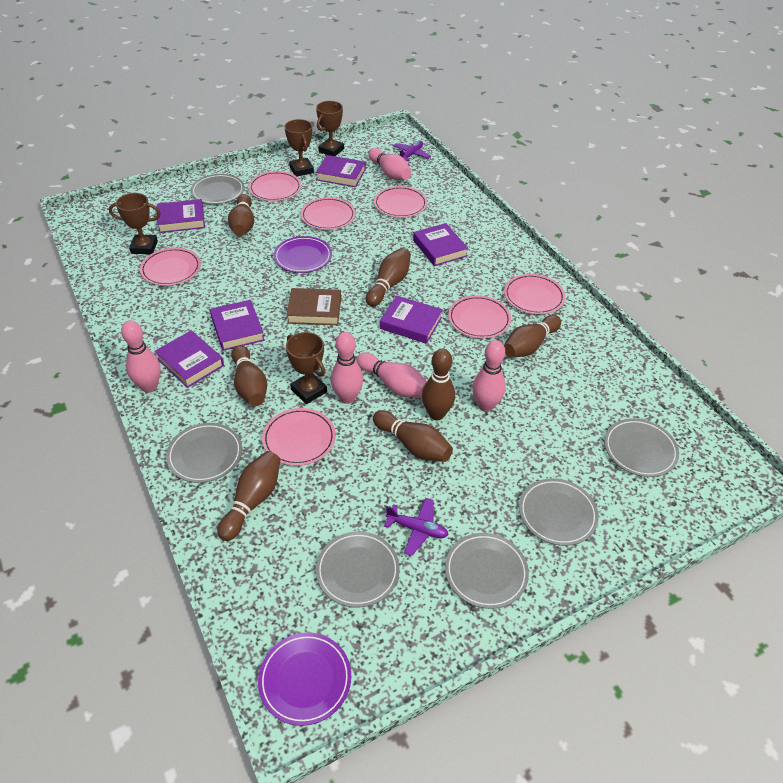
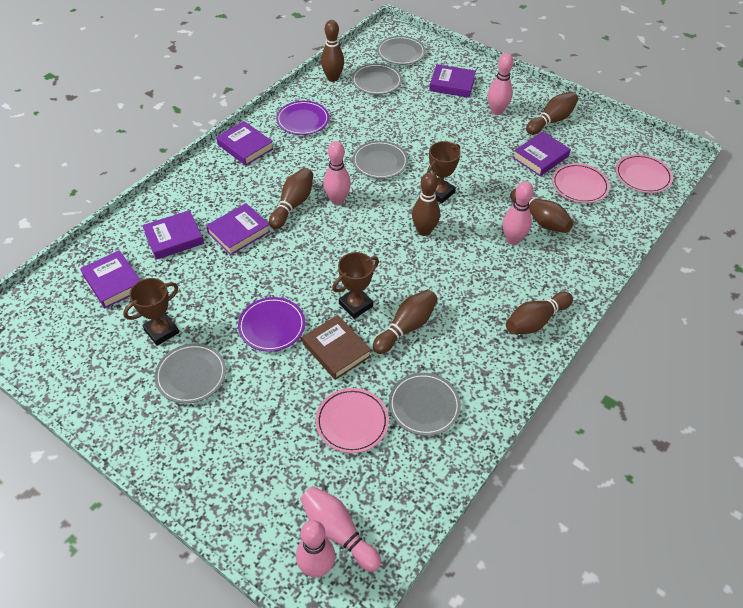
brown trophy: [109,193,161,254] [285,119,314,176] [286,332,327,404] [316,101,344,156] = 4 -> [123,278,179,346] [332,252,379,319] [427,141,461,204] = 3
grey plate: [166,423,242,483] [191,174,245,204] [316,532,400,607] [445,533,529,609] [519,478,598,546] [604,419,679,477] = 6 -> [155,343,226,404] [352,63,402,95] [352,141,408,179] [377,36,426,65] [389,373,461,436] = 5
pink plate: [140,248,201,286] [249,171,302,201] [262,408,336,466] [301,197,356,230] [374,186,427,218] [448,295,511,339] [504,274,565,314] = 7 -> [316,388,389,453] [552,163,610,203] [616,154,673,193] = 3
purple plane: [384,498,449,556] [393,140,431,162] = 2 -> none = 0

